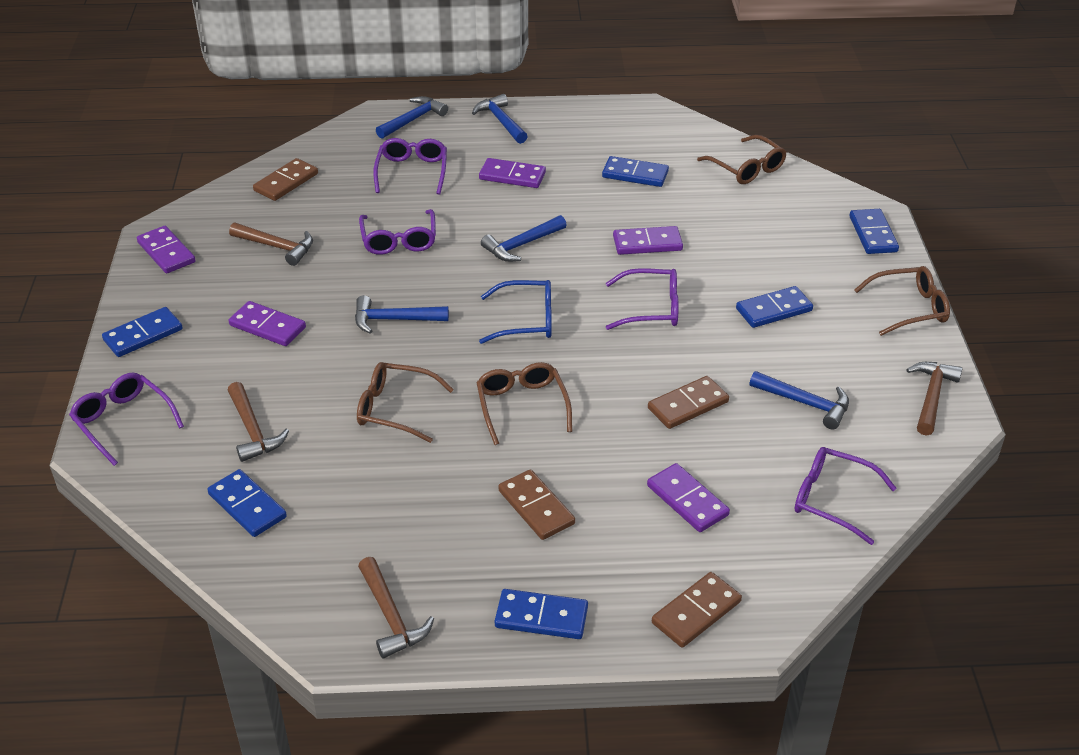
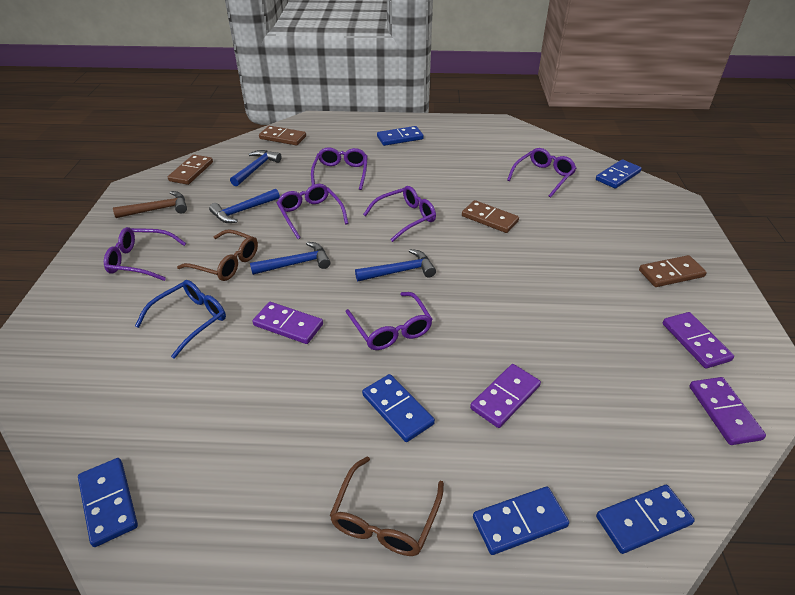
blue hammer: [355,295,449,334] [376,96,448,139] [472,94,528,144] [481,215,566,262] [749,371,849,429] = 5 -> [209,189,280,223] [230,150,282,186] [250,242,331,275] [355,249,436,281] = 4
brown glasses: [357,362,454,443] [476,362,572,445] [697,135,787,184] [854,266,950,336] = 4 -> [177,229,258,281] [330,457,444,556] = 2
brown hammer: [227,382,289,462] [229,222,313,266] [358,557,434,658] [906,362,962,436] = 4 -> [113,191,187,218] = 1
purple domino: [137,226,196,274] [229,301,306,346] [479,158,546,188] [613,226,683,255] [647,463,730,532] = 5 -> [252,302,323,344] [470,364,541,428] [663,312,734,369] [689,377,766,445] = 4
purple glasses: [69,372,184,466] [359,209,436,255] [373,138,447,195] [606,268,679,330] [795,447,896,545] = 5 -> [104,227,186,281] [277,184,349,239] [311,147,368,190] [346,292,433,350] [363,186,436,242] [507,148,576,198] = 6

